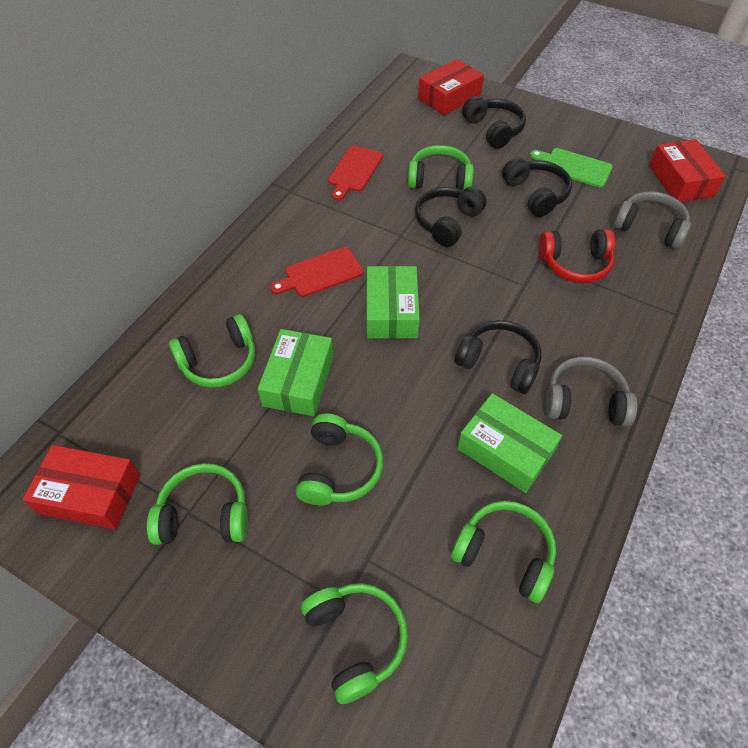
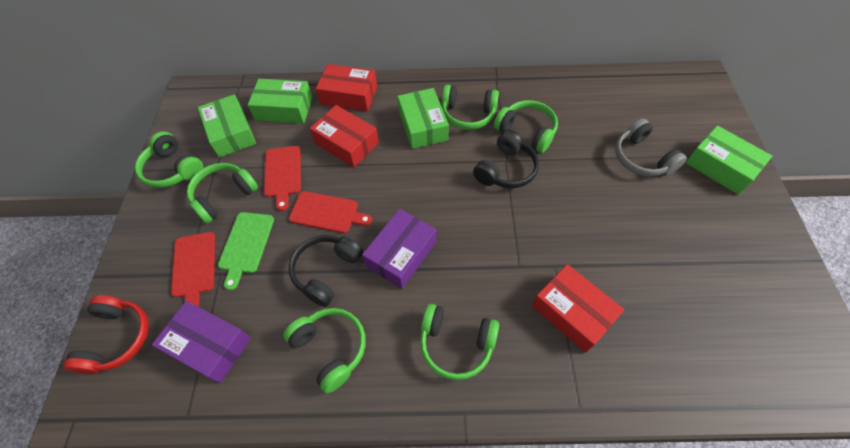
black headphones: [415,187,486,247] [455,320,542,394] [462,96,526,149] [502,157,572,217] = 4 -> [289,235,363,307] [473,130,539,188] = 2
green box: [258,329,334,416] [367,266,420,339] [457,393,562,493] = 3 -> [198,94,256,157] [248,79,313,124] [397,88,449,149] [686,125,772,195] = 4
grey headphones: [545,357,637,427] [614,191,691,249] = 2 -> [615,119,687,176] = 1
purple box: none = 0 -> [152,301,251,383] [362,209,437,289] = 2
red cutting board: [271,247,363,297] [328,145,383,201] = 2 -> [171,232,215,307] [264,146,301,211] [289,191,372,233] = 3

